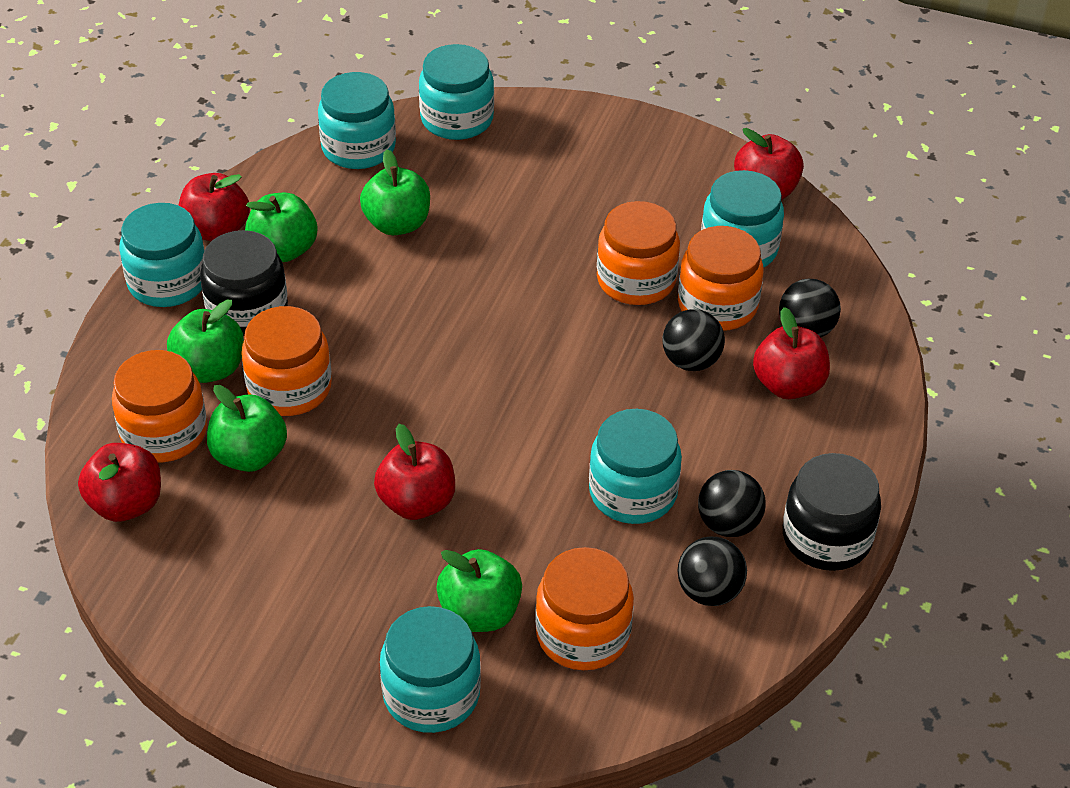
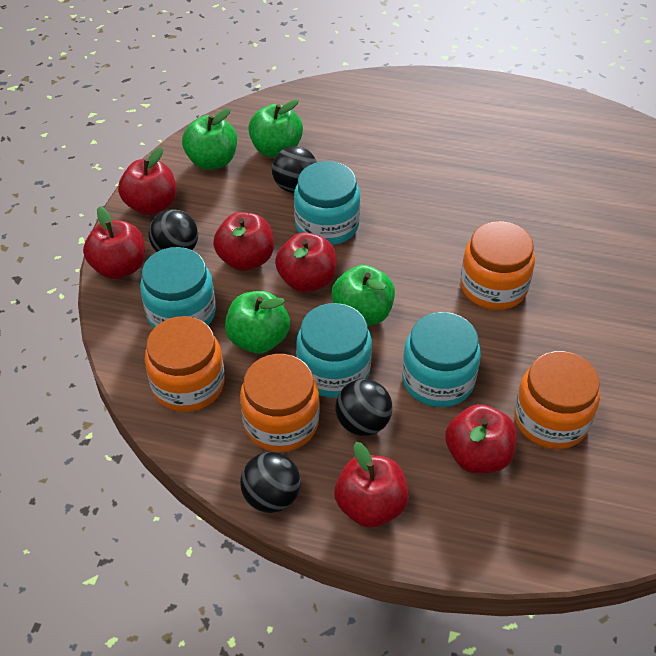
black jar: [200,230,288,336] [783,453,881,571] = 2 -> none = 0
green apple: [167,299,244,383] [207,385,287,472] [245,193,317,262] [360,149,430,235] [436,549,522,632] = 5 -> [182,109,237,170] [225,291,290,354] [248,99,303,158] [332,265,395,326] = 4
orange jar: [112,350,207,462] [241,306,332,416] [535,547,634,670] [597,201,680,305] [678,226,764,331] = 5 -> [145,316,225,412] [240,354,319,452] [460,221,535,310] [514,351,600,449] = 4
red apple: [78,443,161,522] [179,173,250,241] [374,424,455,520] [734,128,804,200] [753,307,830,399] = 5 -> [83,206,145,279] [118,147,177,215] [213,212,274,271] [275,232,336,292] [334,442,409,528] [445,404,517,474] = 6
turquoise jar: [120,203,205,307] [318,72,396,169] [380,606,481,733] [419,44,494,140] [589,409,682,524] [701,170,784,267] = 6 -> [140,247,216,329] [294,161,360,245] [296,303,372,398] [402,312,481,407] = 4

